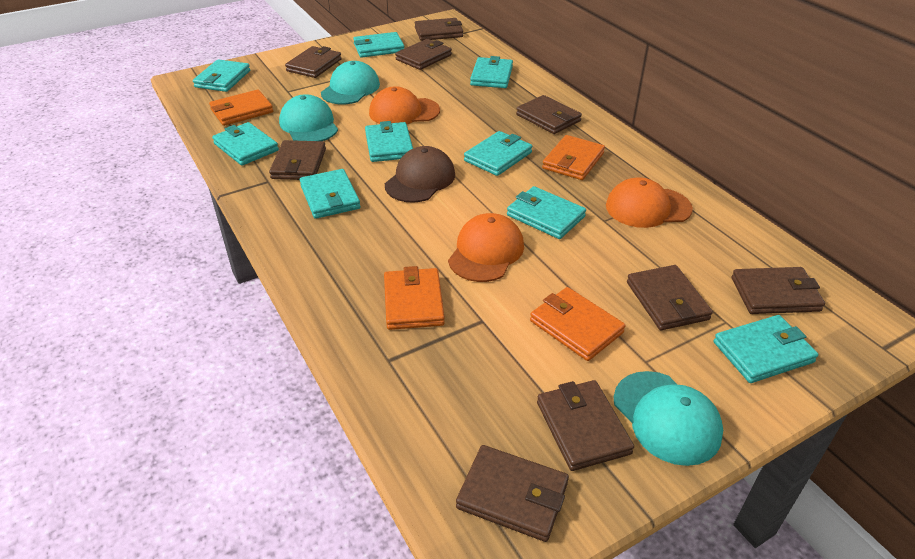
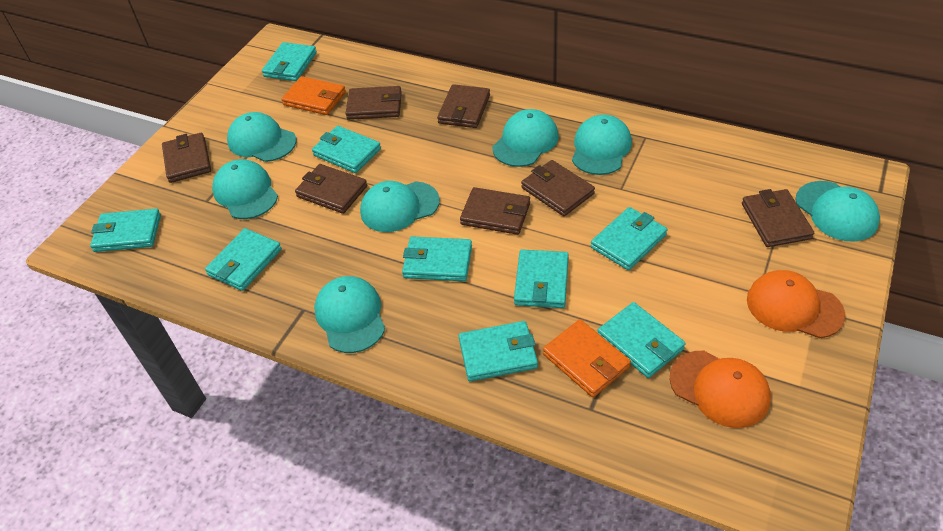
brown cap: [385,146,455,203] = 1 -> none = 0
brown wallet: [269,140,326,180] [285,46,342,78] [395,39,452,70] [415,18,463,41] [456,445,569,542] [516,95,582,134] [537,380,634,471] [627,265,713,330] [732,267,825,314] = 9 -> [162,133,211,183] [295,164,367,214] [345,86,402,120] [437,84,490,128] [460,187,530,235] [521,160,595,216] [742,189,814,247] = 7
orange cap: [369,86,440,124] [448,213,524,282] [606,177,693,228] = 3 -> [670,351,771,428] [747,270,845,338] = 2
orange wallet: [209,90,273,126] [384,266,445,330] [530,287,626,361] [542,135,605,180] = 4 -> [282,76,346,115] [543,319,631,397] = 2
turquoise cap: [279,94,338,141] [321,61,380,104] [614,371,723,466] = 3 -> [212,159,278,219] [227,112,296,162] [314,276,385,353] [360,181,440,232] [492,109,559,167] [572,114,632,175] [795,181,880,242] = 7

